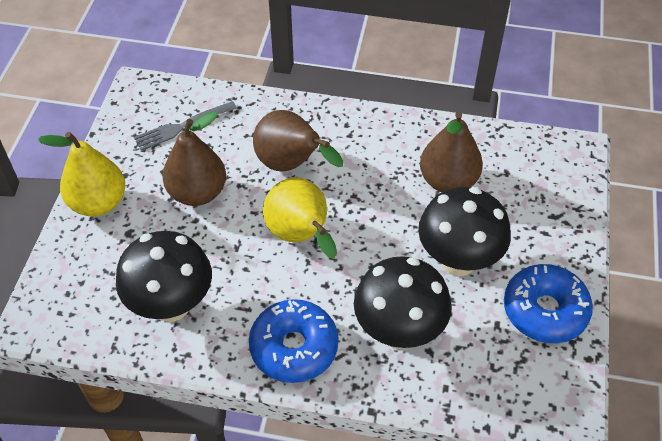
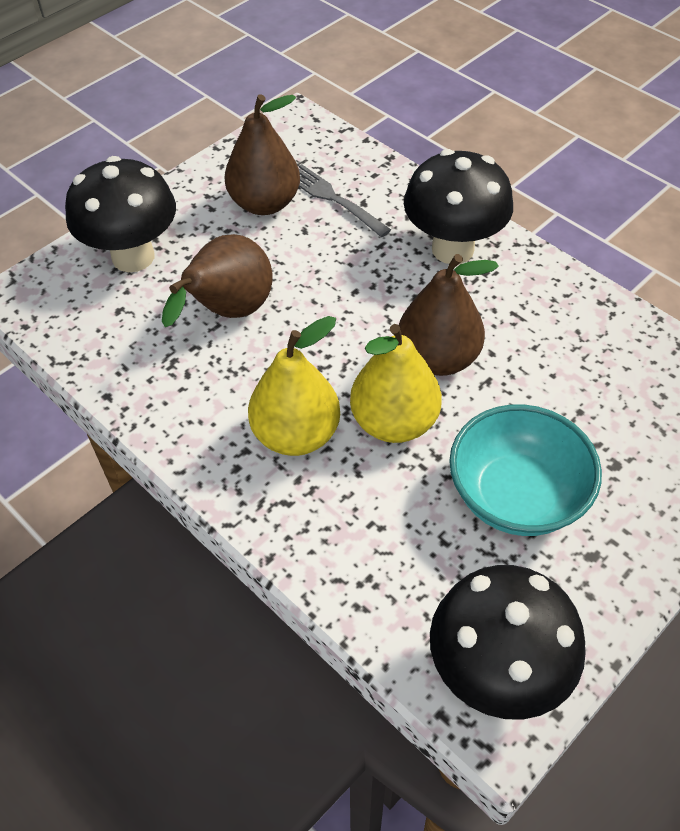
blue donut: [249,299,339,383] [504,264,593,343] = 2 -> none = 0
turquoise bowl: none = 0 -> [449,404,602,536] = 1

